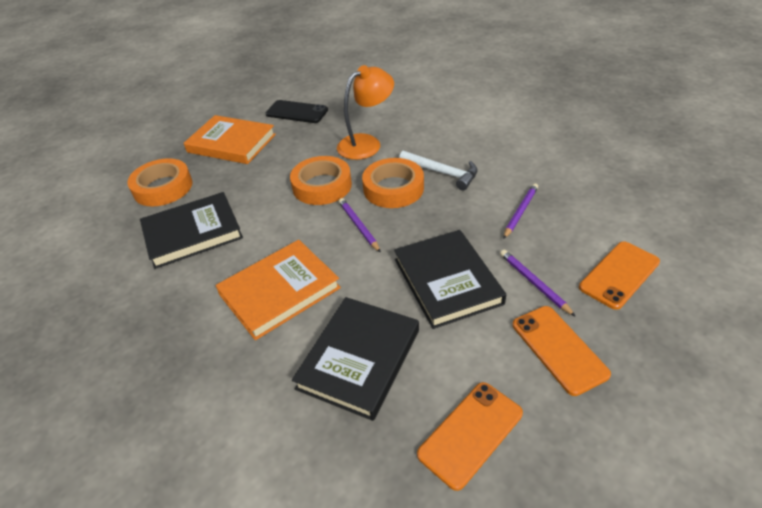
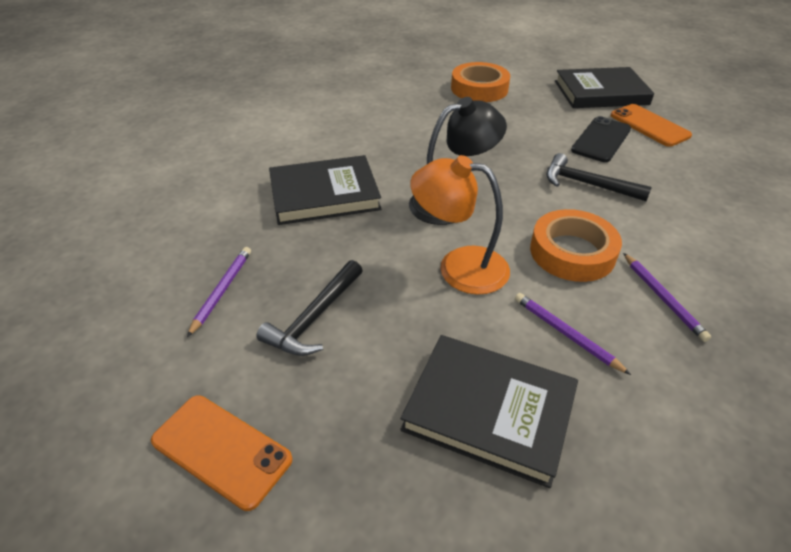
black hammer: none = 0 -> [257,260,363,356] [547,153,652,201] = 2
black lamp: none = 0 -> [409,97,507,225] = 1
orange book: [184,115,276,164] [216,240,341,340] = 2 -> none = 0
orange phone: [417,382,523,491] [512,306,611,396] [579,241,660,310] = 3 -> [151,395,293,511] [610,104,692,147] = 2
orange tape: [127,158,193,207] [290,156,352,205] [362,158,424,208] = 3 -> [451,62,510,102] [530,209,622,282] = 2
white hammer: [399,151,478,190] = 1 -> none = 0

